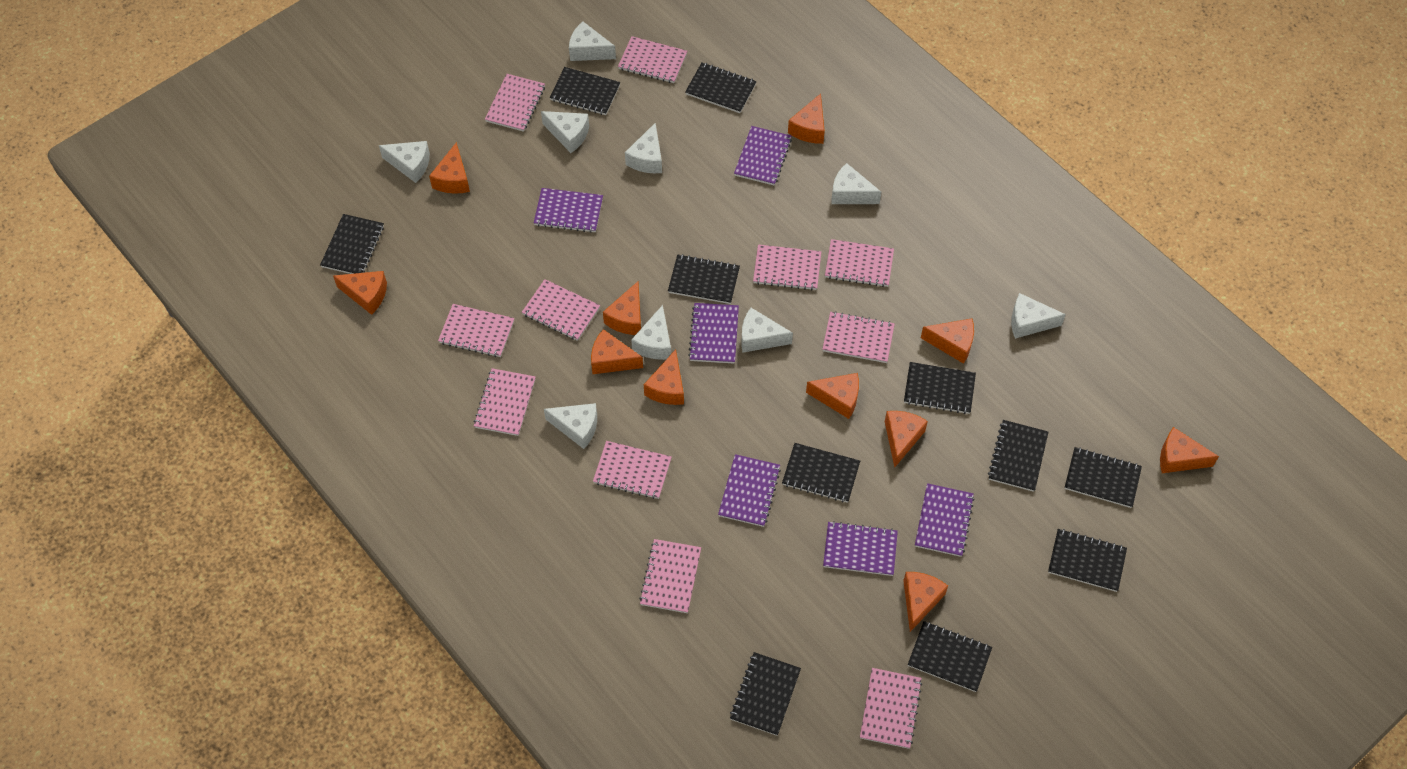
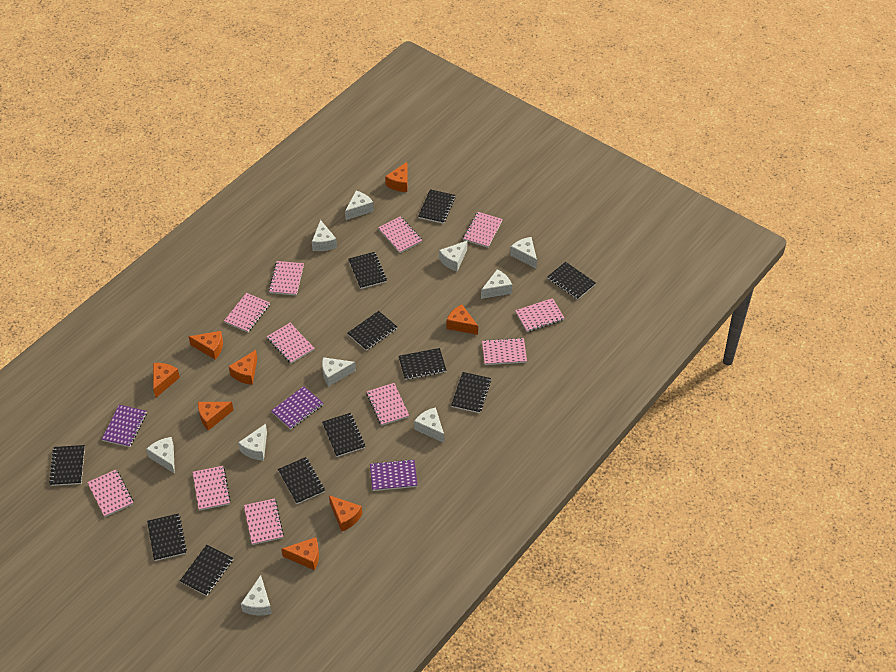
orange cheese: [333,271,387,315] [429,142,470,194] [591,329,643,374] [603,282,641,335] [644,349,684,405] [788,93,825,144] [806,373,859,419] [885,411,928,468] [903,572,948,632] [921,318,974,364] [1160,427,1219,473] = 11 -> [153,363,180,398] [188,331,223,360] [198,402,233,430] [229,350,257,385] [281,537,319,570] [329,495,362,531] [385,162,408,192] [447,304,478,335] = 8
purple notebook: [534,188,603,233] [688,303,739,363] [718,454,781,527] [734,126,792,185] [823,521,898,576] [915,483,975,557] = 6 -> [102,405,147,447] [271,386,323,429] [370,459,417,491] = 3
white cheese: [379,141,430,183] [541,111,589,153] [544,403,597,449] [569,22,616,61] [625,122,662,173] [631,305,671,360] [741,308,793,353] [831,163,881,204] [1011,293,1066,339] = 9 -> [146,437,175,474] [238,424,267,460] [241,575,272,616] [312,220,337,251] [322,357,356,386] [345,191,374,220] [414,407,444,443] [439,241,467,271] [481,269,512,299] [510,237,537,268] = 10

